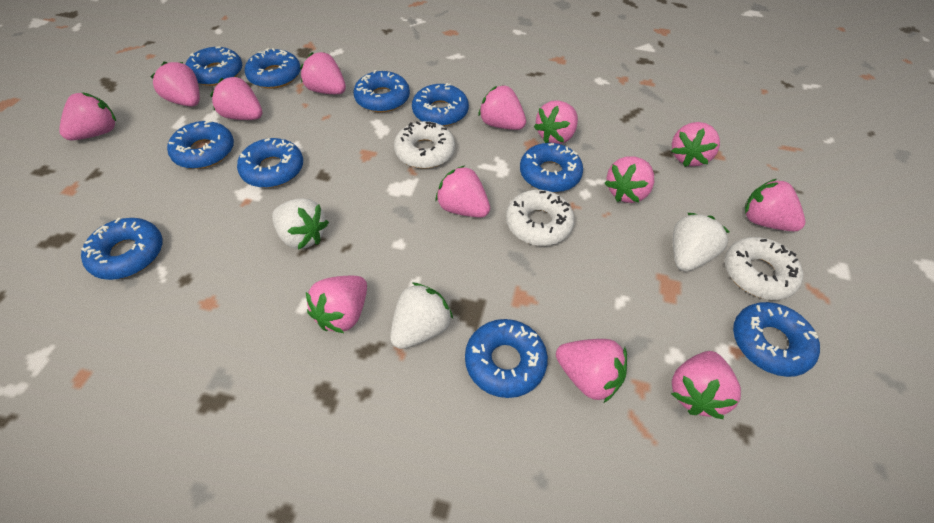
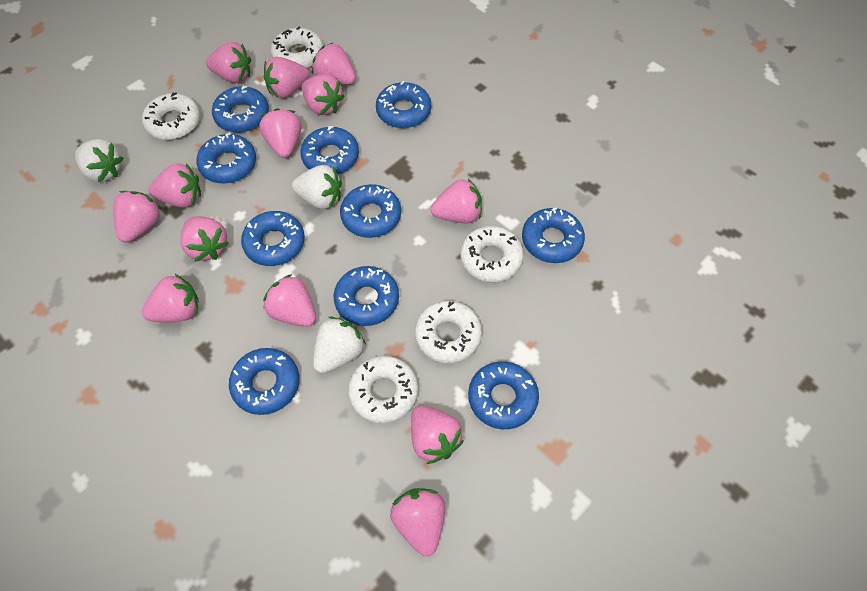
white donut: [394,121,455,169] [506,190,574,246] [725,237,803,300] = 3 -> [142,92,200,140] [270,27,323,68] [348,356,418,423] [415,301,482,363] [460,226,524,282] = 5

